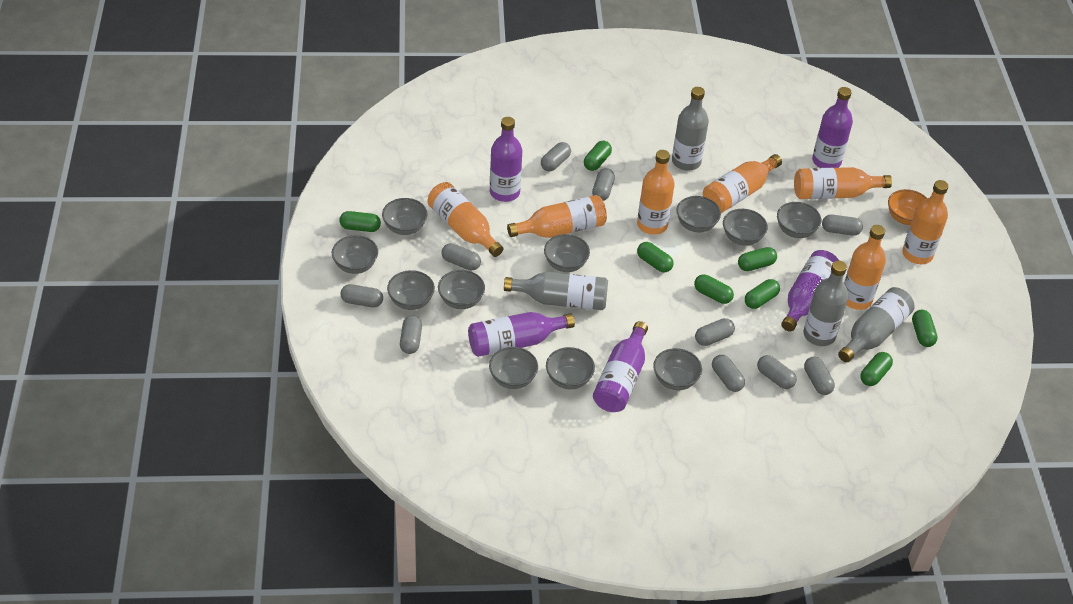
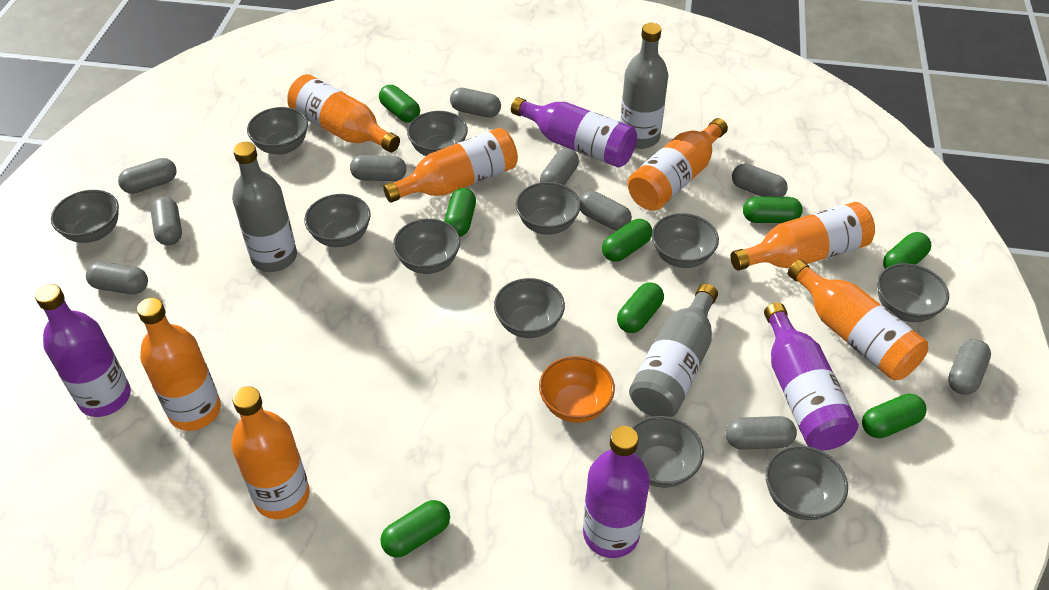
grey bottle: [504,272,608,310] [672,87,709,171] [803,261,848,346] [838,287,915,362] = 4 -> [232,142,297,272] [620,23,668,149] [629,284,718,417] = 3
purple bottle: [468,312,575,357] [490,117,522,202] [593,321,648,412] [781,250,839,332] [812,87,853,168] = 5 -> [35,284,131,417] [511,97,637,167] [583,426,650,558] [764,302,859,450] = 4

